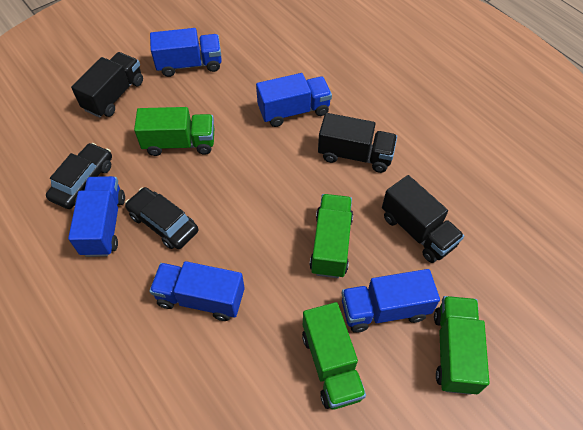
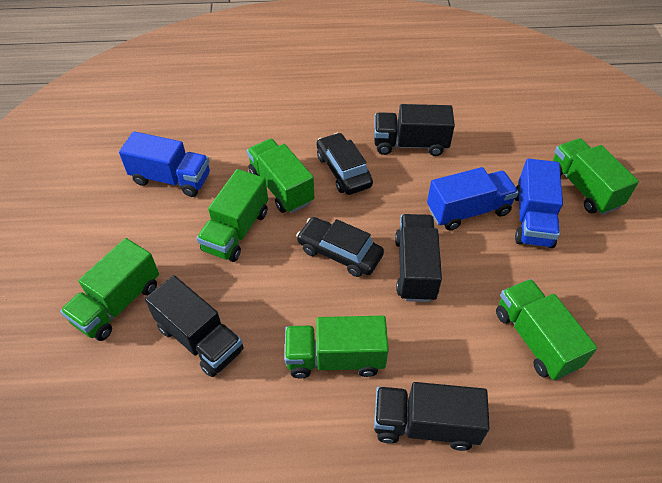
black truck: [71,52,143,118] [318,113,397,173] [382,175,464,263] = 3 -> [145,275,244,377] [374,104,455,156] [374,382,490,451] [395,214,442,302] = 4
blue truck: [68,176,125,257] [149,261,245,321] [150,28,222,77] [256,73,332,127] [341,269,440,333] = 5 -> [119,131,210,197] [427,167,519,231] [515,159,563,248] = 3
green truck: [134,107,214,156] [302,302,366,409] [309,194,353,278] [434,296,490,395] = 4 -> [60,238,159,341] [197,169,268,262] [247,139,314,213] [285,316,389,379] [496,279,597,380] [553,138,639,215] = 6

